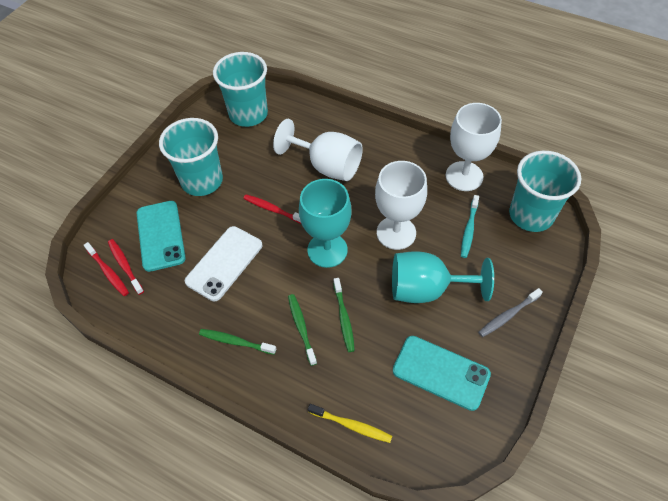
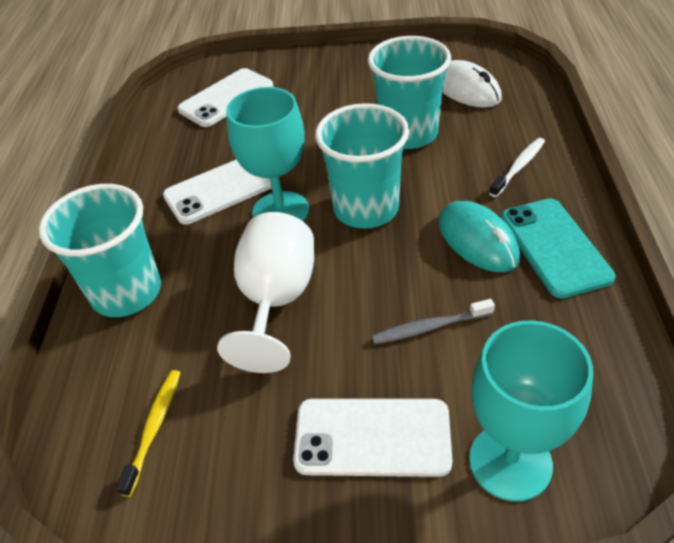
green toothbrush: [199,329,276,355] [288,294,317,366] [333,278,355,352] = 3 -> none = 0
red toothbrush: [84,242,129,296] [108,239,144,295] [243,194,301,224] = 3 -> none = 0
turquoise mouse: none = 0 -> [439,201,520,272] = 1
turquoise phone: [137,201,186,272] [393,336,491,411] = 2 -> [501,199,615,298] = 1
turquoise toothbrush: [461,195,479,258] = 1 -> none = 0
white goblet: [273,119,363,181] [375,161,427,250] [446,103,502,191] = 3 -> [217,212,314,373] = 1
white mouse: none = 0 -> [442,60,502,108] = 1
white phone: [185,226,262,301] = 1 -> [163,160,272,224] [177,68,273,127] [293,399,453,477] = 3
white toothbrush: none = 0 -> [489,138,545,197] = 1

